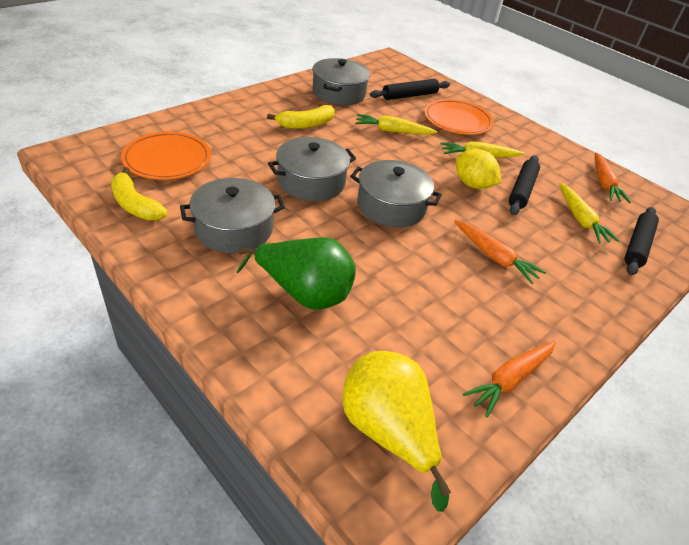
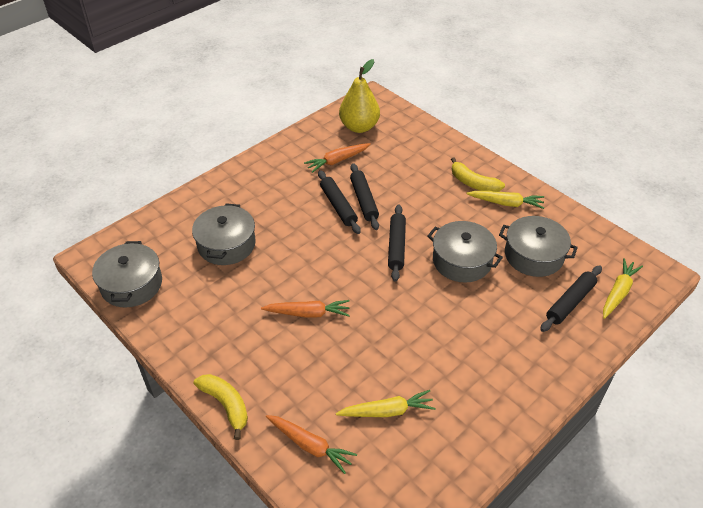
black rolling pin: [370,79,450,100] [509,155,540,215] [625,207,659,276] = 3 -> [318,170,361,234] [350,163,379,230] [388,205,406,282] [540,265,602,332] = 4
green pear: [237,237,356,309] = 1 -> none = 0
orange plate: [121,132,211,180] [424,99,494,135] = 2 -> none = 0
yellow lemon: [456,149,501,189] = 1 -> none = 0

